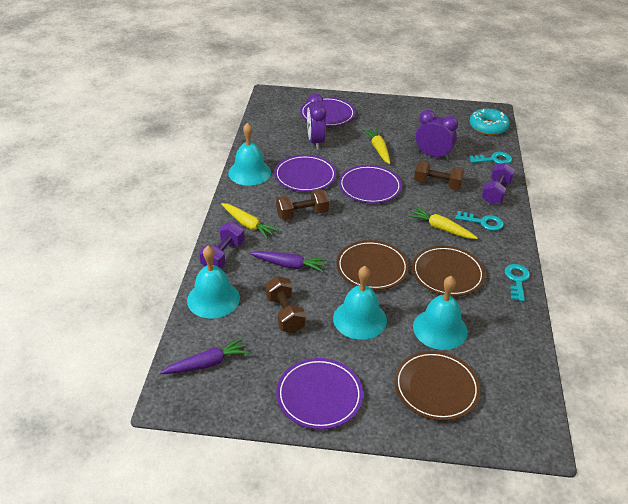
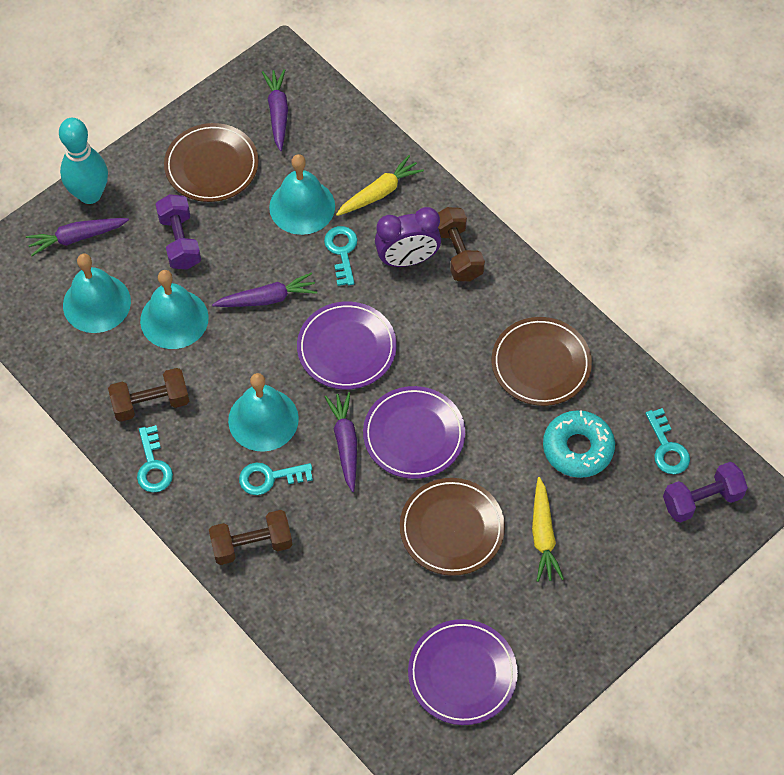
purple carrot: [160,338,249,374] [250,251,327,272] = 2 -> [26,218,129,256] [212,272,317,307] [262,69,288,151] [324,392,357,492] = 4
purple clock: [307,94,327,149] [416,110,458,160] = 2 -> [375,207,441,267] = 1
purple plate: [274,155,337,192] [276,358,363,430] [300,97,356,127] [339,165,402,203] = 4 -> [297,301,397,390] [363,386,465,479] [408,619,518,725] = 3
turquoise bowling pin: none = 0 -> [59,118,108,204] = 1
turquoise key: [455,211,504,231] [469,152,512,164] [504,264,530,302] = 3 -> [137,425,173,493] [239,463,313,495] [324,226,357,286] [646,408,690,474] = 4
yellow carrot: [221,203,279,239] [363,128,390,164] [408,207,478,239] = 3 -> [336,155,424,216] [532,477,564,582] = 2

